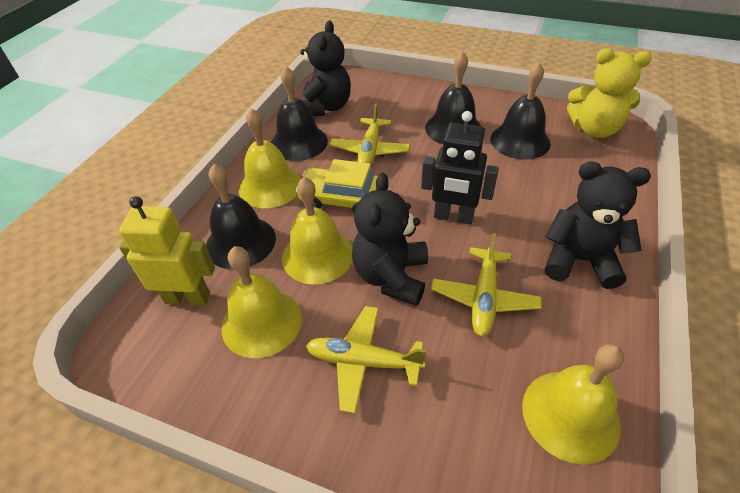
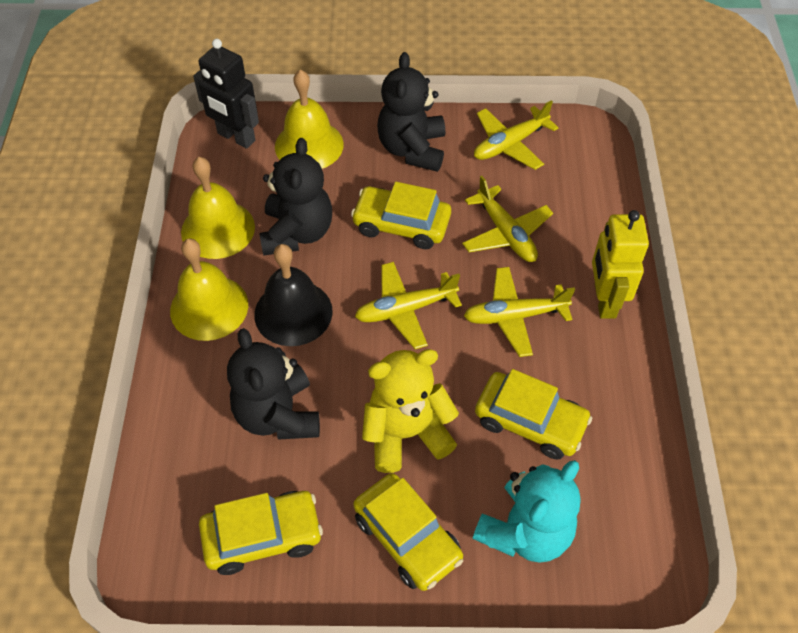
black bell: [206,164,276,269] [271,66,328,161] [425,51,481,144] [491,62,551,160] = 4 -> [254,244,333,346] = 1
turquoise teddy bear: none = 0 -> [472,460,581,563] = 1
yellow bell: [221,246,302,358] [239,108,301,208] [282,177,353,284] [522,344,624,464] = 4 -> [170,239,248,341] [181,157,255,259] [275,69,344,169] = 3
yellow car: [296,159,378,214] = 1 -> [199,491,323,575] [351,182,451,249] [353,473,463,591] [475,369,592,460] = 4
yellow plane: [306,306,427,413] [329,103,410,164] [431,233,542,336] = 3 -> [355,262,462,349] [462,176,553,262] [464,267,575,357] [474,100,558,170] = 4

